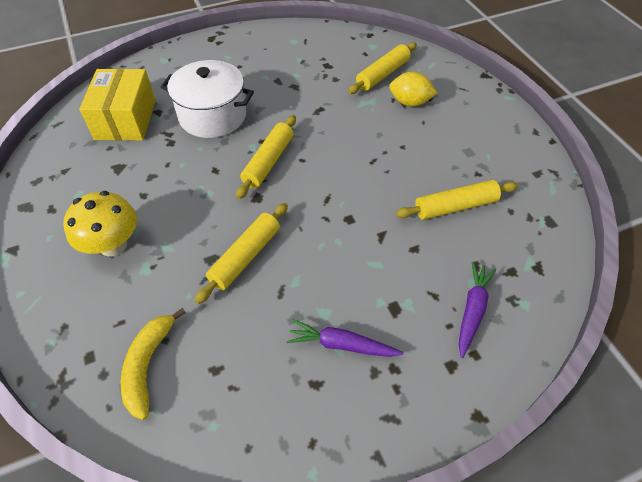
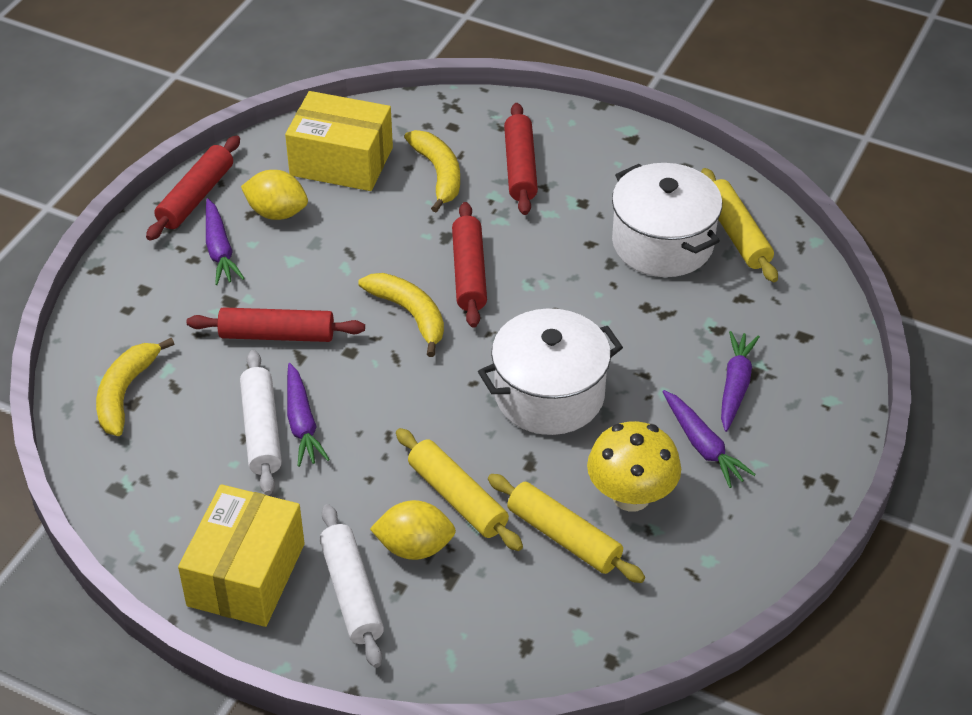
purple carrot: [287,319,404,357] [458,262,496,358] = 2 -> [206,199,245,285] [287,363,330,467] [662,390,756,488] [721,331,760,432] = 4
red rolling pin: none = 0 -> [146,135,240,241] [187,307,365,342] [452,202,487,328] [504,103,538,215] = 4
white pot: [161,60,254,138] = 1 -> [478,308,623,435] [612,163,722,277] = 2
white rolling pin: none = 0 -> [240,350,282,495] [319,504,384,668] = 2
yellow banana: [121,308,186,420] = 1 -> [96,338,174,436] [358,273,444,357] [404,130,460,212] = 3
yellow box: [79,69,156,141] = 1 -> [178,484,305,627] [285,91,393,191] = 2
yellow lemon: [389,72,437,107] = 1 -> [241,170,308,220] [370,500,456,560] = 2
yellow rolling pin: [194,203,288,304] [236,115,296,199] [348,42,417,94] [396,180,518,220] = 4 -> [396,428,523,551] [488,474,645,583] [701,168,778,282] = 3

